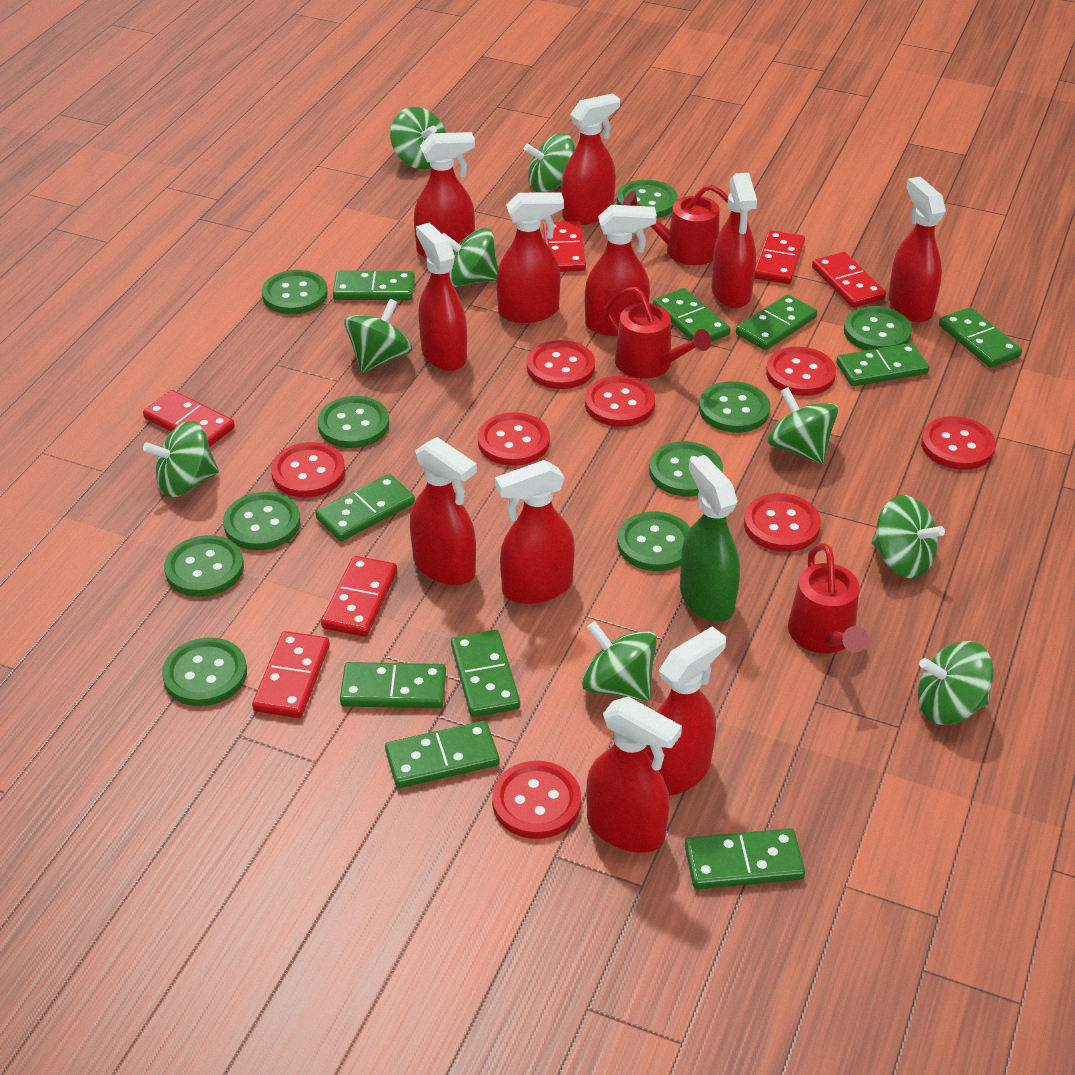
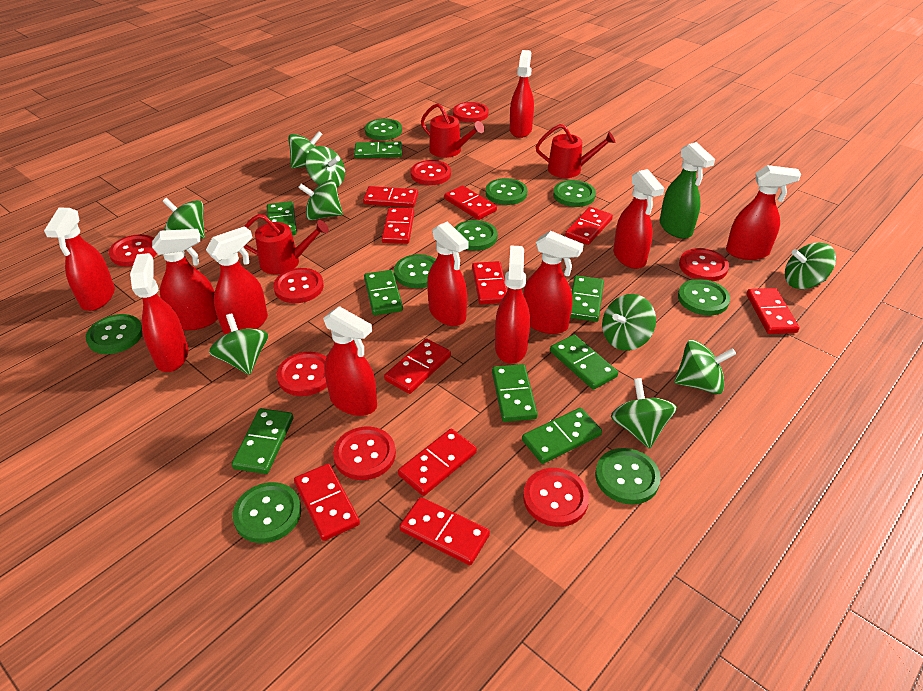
green button: [162,637,247,706] [164,535,244,597] [223,492,300,550] [262,270,328,314] [317,396,389,448] [617,180,677,218] [617,511,691,571] [649,441,723,496] [699,381,770,433] [844,306,912,350] = 10 -> [86,314,143,354] [233,482,301,543] [365,118,402,140] [394,254,436,288] [454,220,497,251] [486,178,527,205] [553,180,596,207] [595,448,661,505] [678,279,730,316] = 9
green domino: [315,474,415,541] [333,270,415,300] [340,662,446,708] [385,721,499,788] [451,630,520,717] [653,288,731,342] [685,828,805,889] [736,294,817,350] [836,343,929,386] [939,307,1022,368] = 10 -> [231,408,293,474] [267,201,297,235] [354,141,402,159] [364,270,403,315] [492,364,538,422] [522,408,602,464] [550,334,618,390] [570,275,604,322] = 8
red domino: [143,390,235,447] [252,631,330,718] [321,556,397,637] [543,221,586,272] [754,230,805,284] [812,252,886,308] = 6 -> [294,464,360,541] [363,186,418,208] [382,208,414,244] [384,339,451,394] [398,428,477,496] [399,497,490,565] [444,185,497,220] [472,261,507,305] [565,207,613,245] [747,288,800,334] = 10

